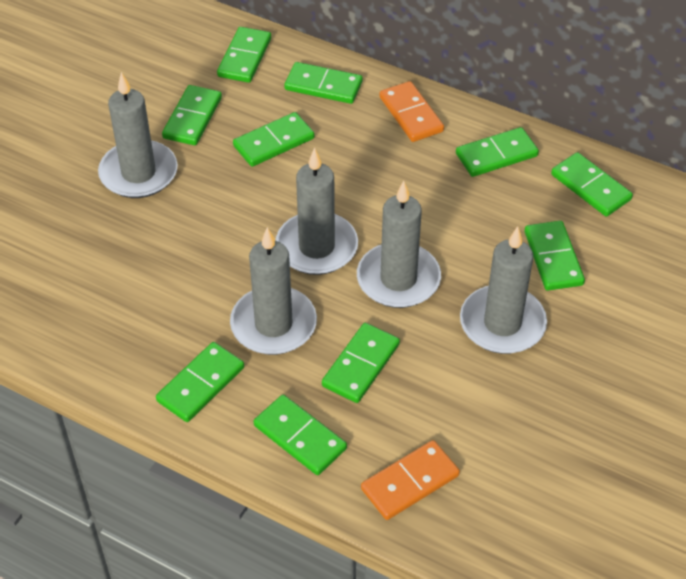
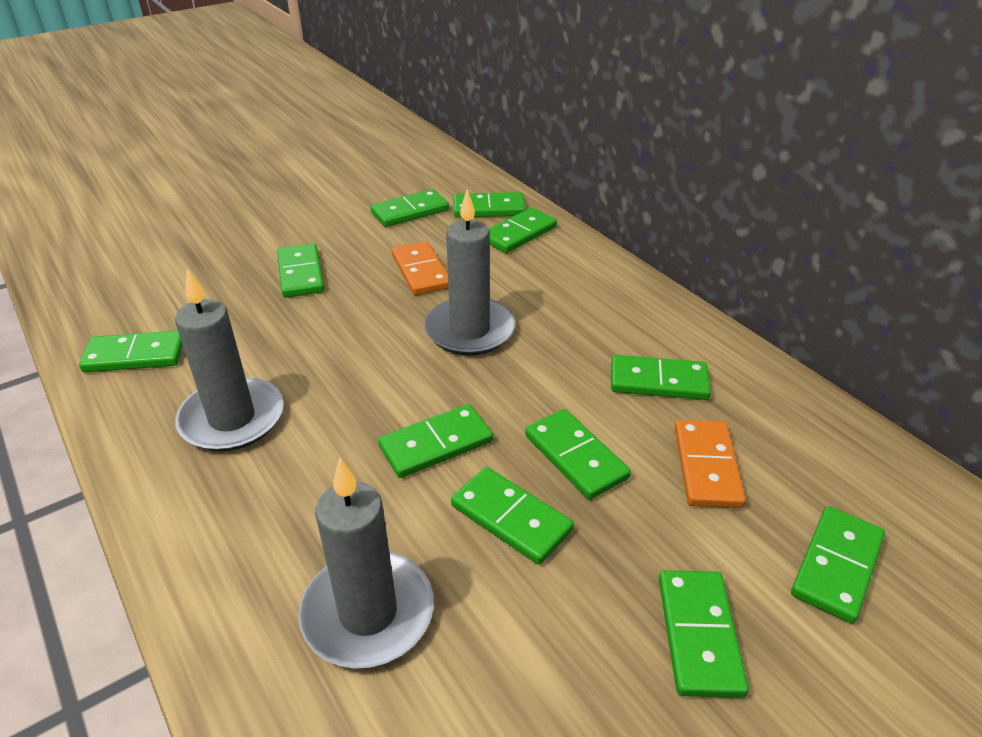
green domino: [156,342,244,422] [162,85,222,145] [217,27,271,83] [233,112,314,167] [254,395,347,475] [284,62,363,104] [322,323,400,403] [456,127,539,177] [525,221,585,291] [551,152,633,217] = 10 -> [79,331,183,372] [277,243,324,298] [371,189,449,227] [378,404,493,478] [451,467,574,565] [453,192,526,218] [489,208,557,253] [525,409,631,500] [611,355,711,400] [659,570,749,698] [791,506,885,624] = 11
grey candle: [98,72,178,198] [230,227,317,355] [276,147,358,275] [357,181,441,308] [460,226,547,354] = 5 -> [175,269,284,452] [299,458,434,668] [424,190,516,355] = 3

